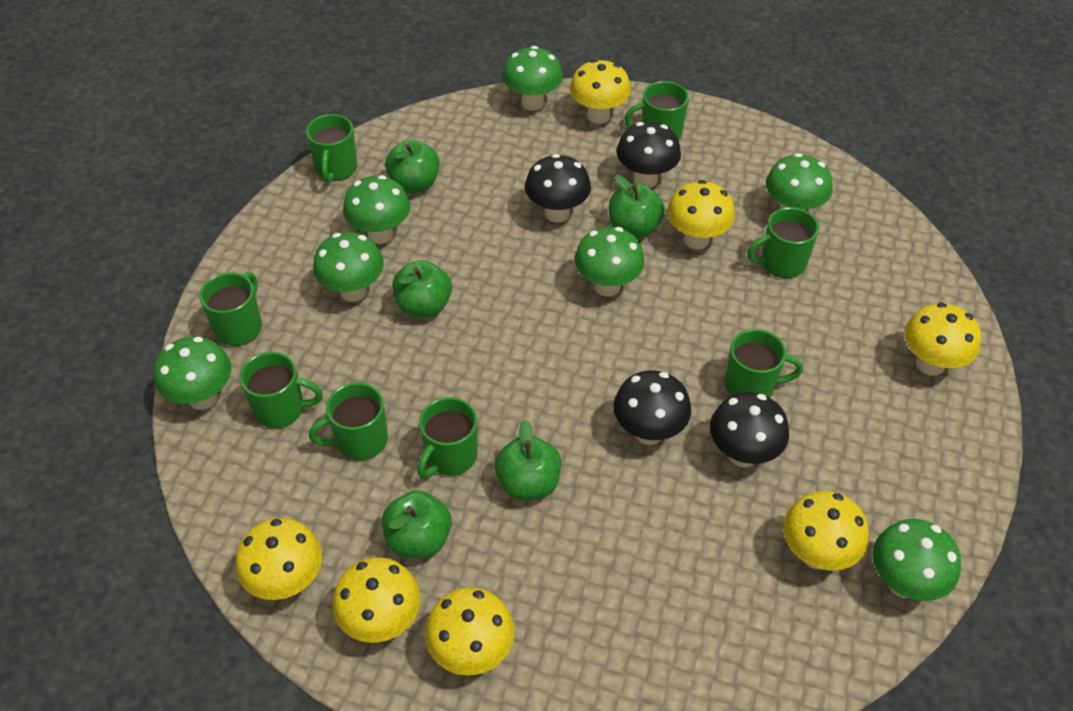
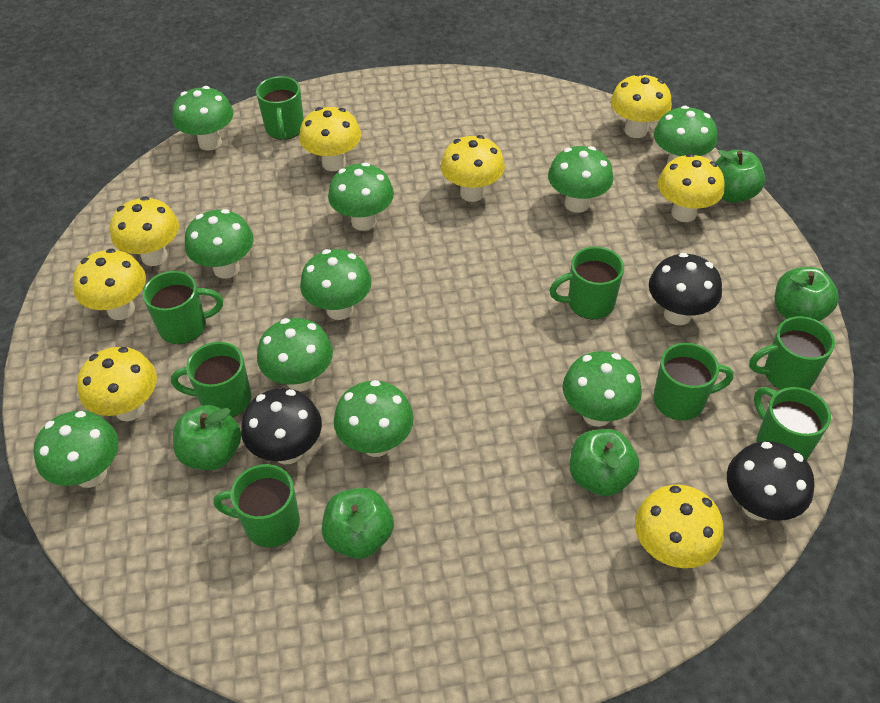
black mushroom: [525,154,591,223] [613,371,691,445] [617,122,681,188] [710,392,789,468] = 4 -> [241,388,322,464] [649,253,722,325] [727,441,814,521] = 3
green mushroom: [154,337,231,410] [313,232,384,302] [343,175,410,244] [503,46,563,111] [574,227,645,296] [766,153,833,211] [873,519,961,601] = 7 -> [34,411,118,488] [172,86,234,151] [185,209,254,279] [257,318,333,392] [300,249,372,320] [328,163,394,231] [334,380,414,457] [548,146,613,213] [563,351,642,427] [654,106,717,164] = 10
yellow mushroom: [236,518,322,600] [332,557,421,643] [425,587,515,676] [570,59,631,124] [667,180,735,249] [783,491,869,571] [905,302,981,376] = 7 -> [73,249,146,320] [77,347,157,421] [110,196,179,266] [299,107,361,171] [441,135,505,202] [611,73,672,138] [635,485,724,568] [658,153,725,222] = 8

